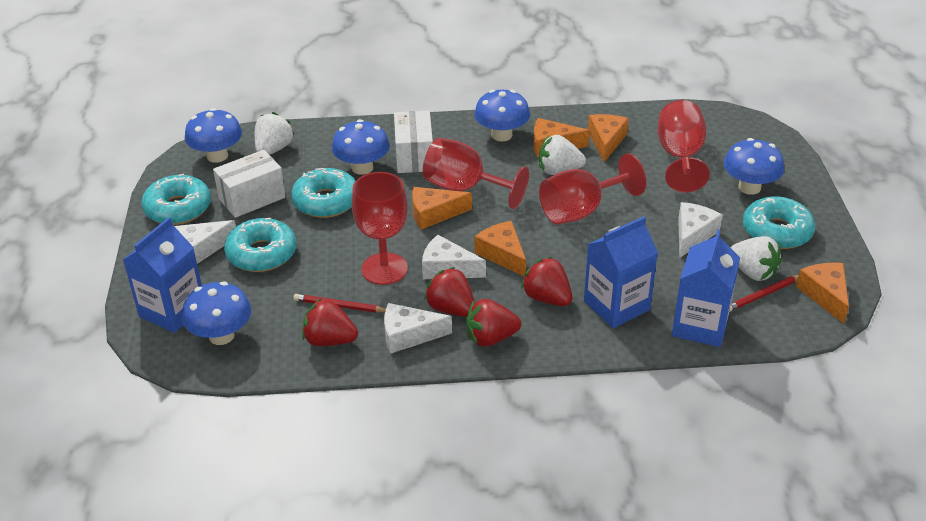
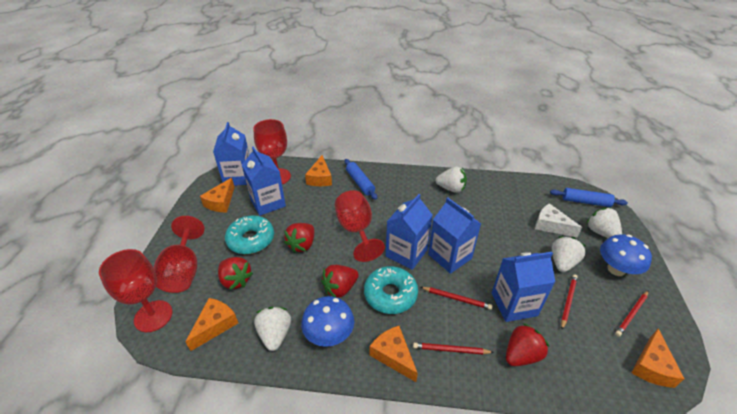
blue carton: [123,217,202,333] [584,216,658,328] [672,230,740,347] = 3 -> [213,122,249,186] [242,146,286,216] [386,194,432,270] [428,198,481,274] [492,252,555,322] = 5
blue mushroom: [182,282,251,345] [185,108,242,163] [332,119,390,175] [474,90,530,142] [724,138,784,195] = 5 -> [301,296,354,347] [600,234,652,276] = 2
blue rolling pin: none = 0 -> [344,159,377,200] [550,188,628,207] = 2
red pencil: [293,294,386,313] [730,275,799,311] = 2 -> [413,342,494,355] [421,287,492,310] [561,274,578,329] [615,291,649,337] = 4
turquoise donut: [141,174,211,225] [224,218,296,272] [291,168,355,218] [743,196,815,249] = 4 -> [225,216,274,254] [364,266,418,314] = 2
white box: [213,150,286,218] [394,111,433,173] = 2 -> none = 0
white cheese: [174,220,236,264] [384,303,452,354] [422,235,486,279] [678,202,723,257] = 4 -> [535,203,582,237] = 1
white strawberry: [255,112,295,155] [539,135,586,175] [730,236,782,281] = 3 -> [254,307,291,351] [436,167,467,193] [552,236,586,272] [586,208,622,238] = 4

